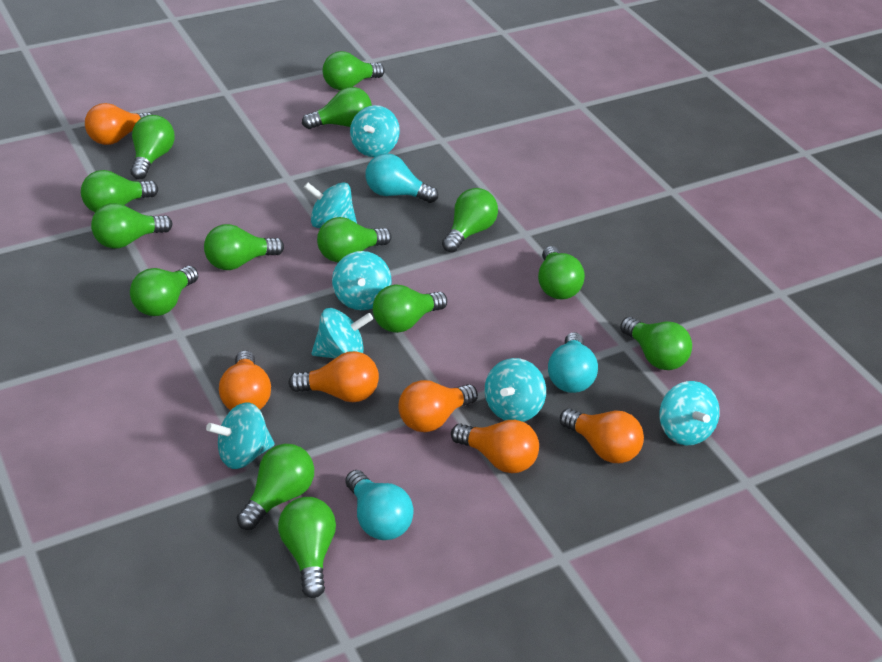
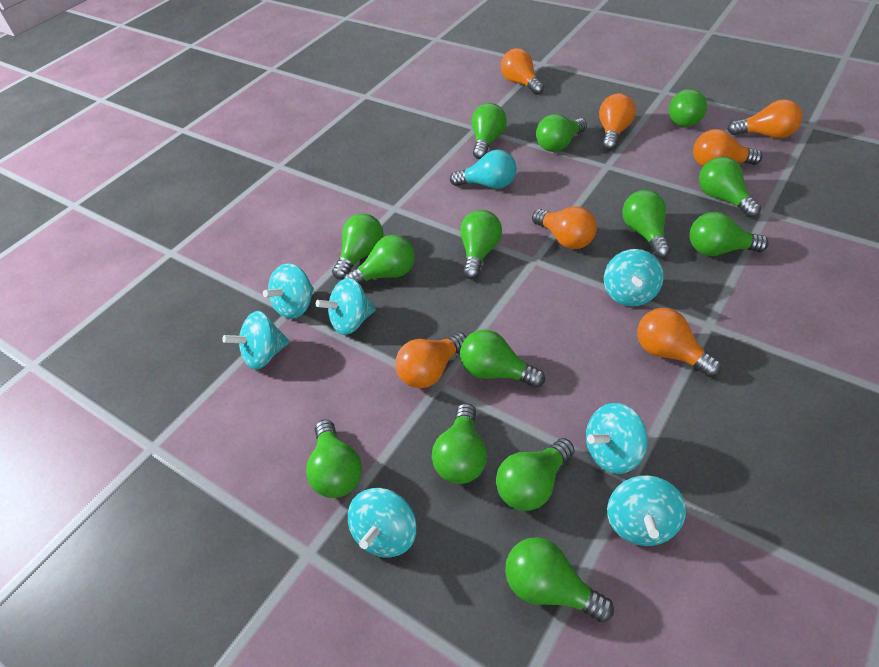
orange light bulb: [85,103,152,145] [219,350,271,410] [288,351,379,402] [398,380,478,432] [451,420,539,473] [560,408,644,463] = 6 -> [396,332,466,388] [501,48,544,95] [532,206,597,249] [599,93,636,150] [637,308,721,377] [693,129,763,167] [727,99,803,138] = 7
turquoise light bulb: [345,470,414,540] [366,153,438,203] [548,332,598,393] = 3 -> [450,149,517,189] = 1

